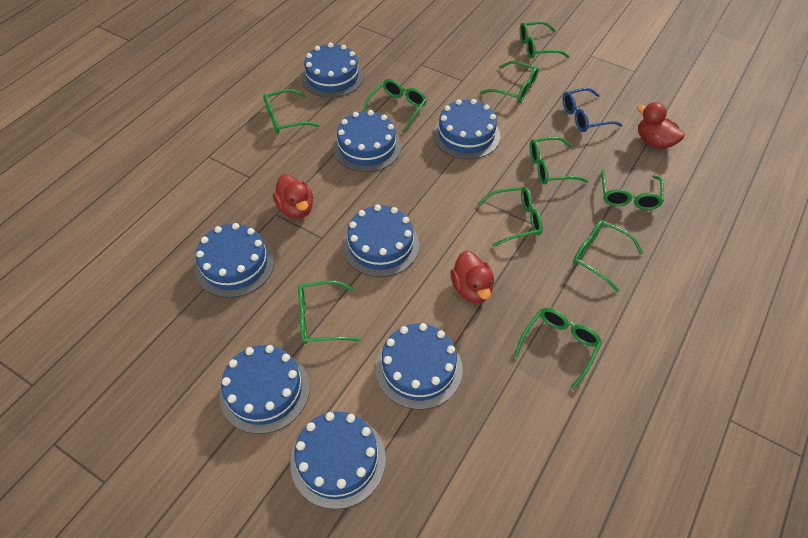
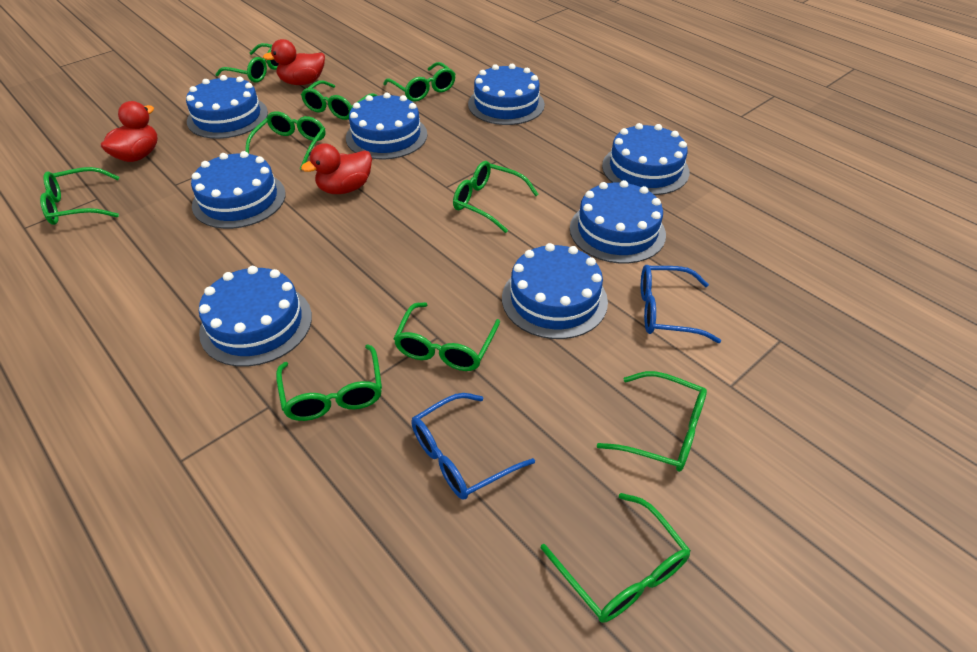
blue glasses: [562,88,623,132] = 1 -> [411,393,535,500] [641,265,721,343] = 2

